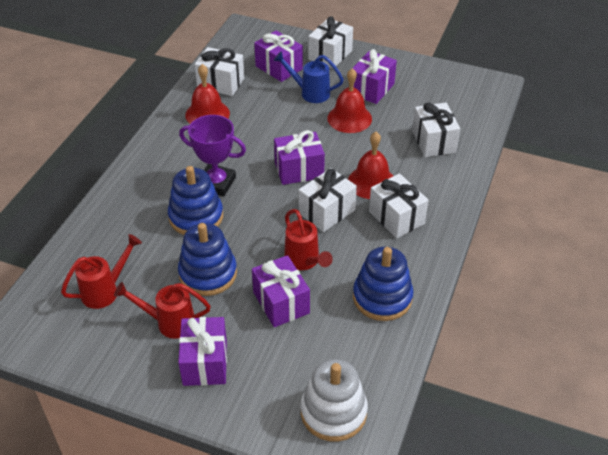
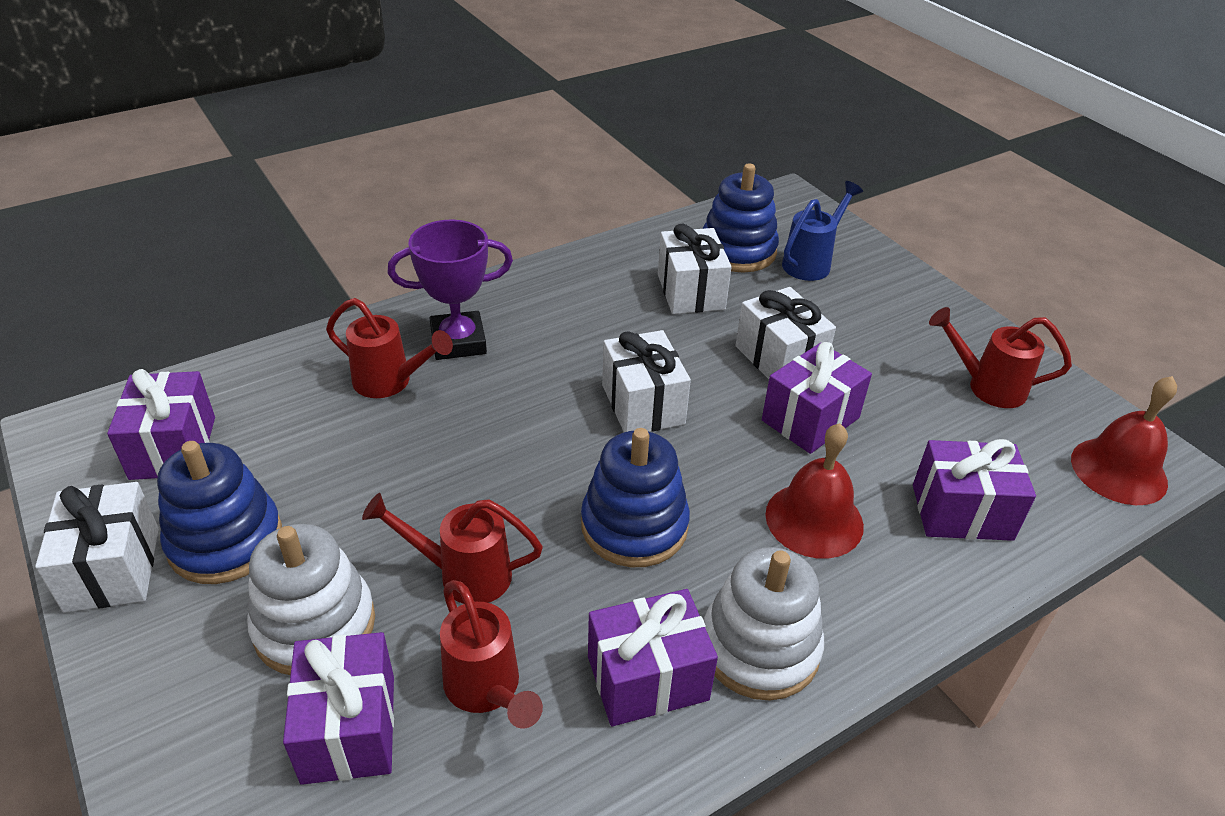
red bell: [185,64,230,124] [327,68,372,133] [348,132,393,199] = 3 -> [765,423,864,559] [1071,376,1177,505] = 2
red watering can: [61,234,142,309] [114,282,211,339] [284,209,333,270] = 3 -> [326,298,453,398] [362,493,543,604] [440,580,543,729] [929,307,1072,408] = 4
white gift: [195,47,244,96] [299,168,357,232] [308,16,353,69] [369,173,428,238] [412,103,460,157] = 5 -> [35,482,159,613] [602,330,691,432] [658,223,732,314] [736,287,836,379] = 4
white stacking toy: [301,359,368,442] = 1 -> [247,524,375,675] [704,547,824,701] = 2

